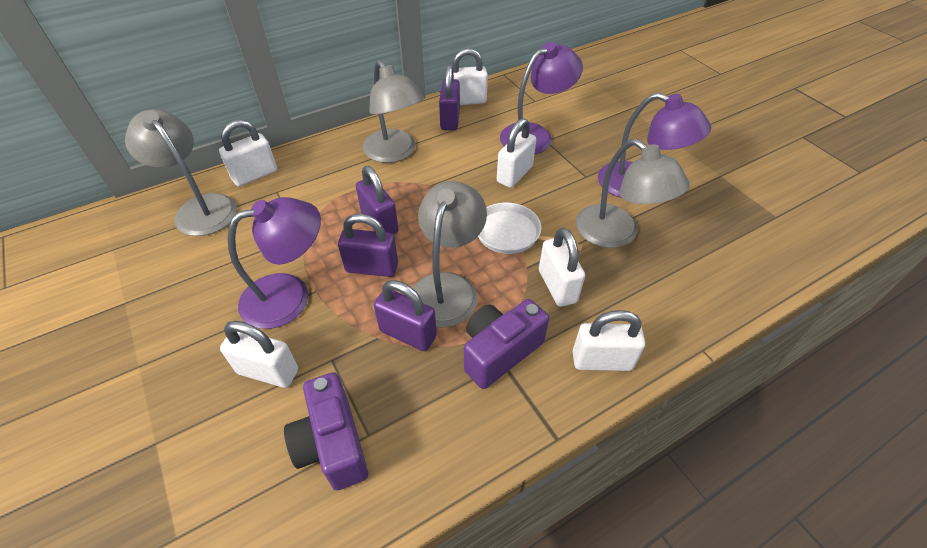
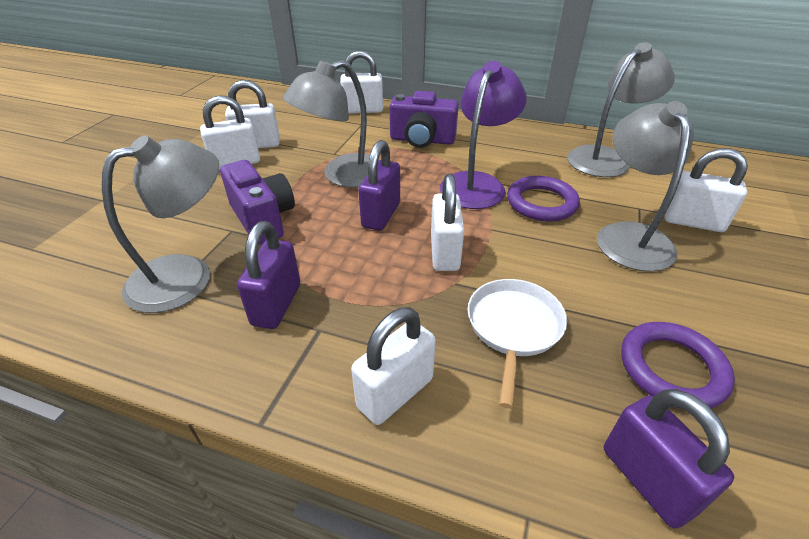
purple lamp: [228,197,321,329] [500,42,583,155] [598,93,711,198] = 3 -> [440,61,527,209] = 1
purple padlock: [338,214,398,277] [356,166,399,235] [374,280,437,351] [439,65,460,131] = 4 -> [237,221,300,329] [358,140,400,231] [604,389,734,529] = 3
purple ring: none = 0 -> [507,176,580,222] [621,322,735,409] = 2

